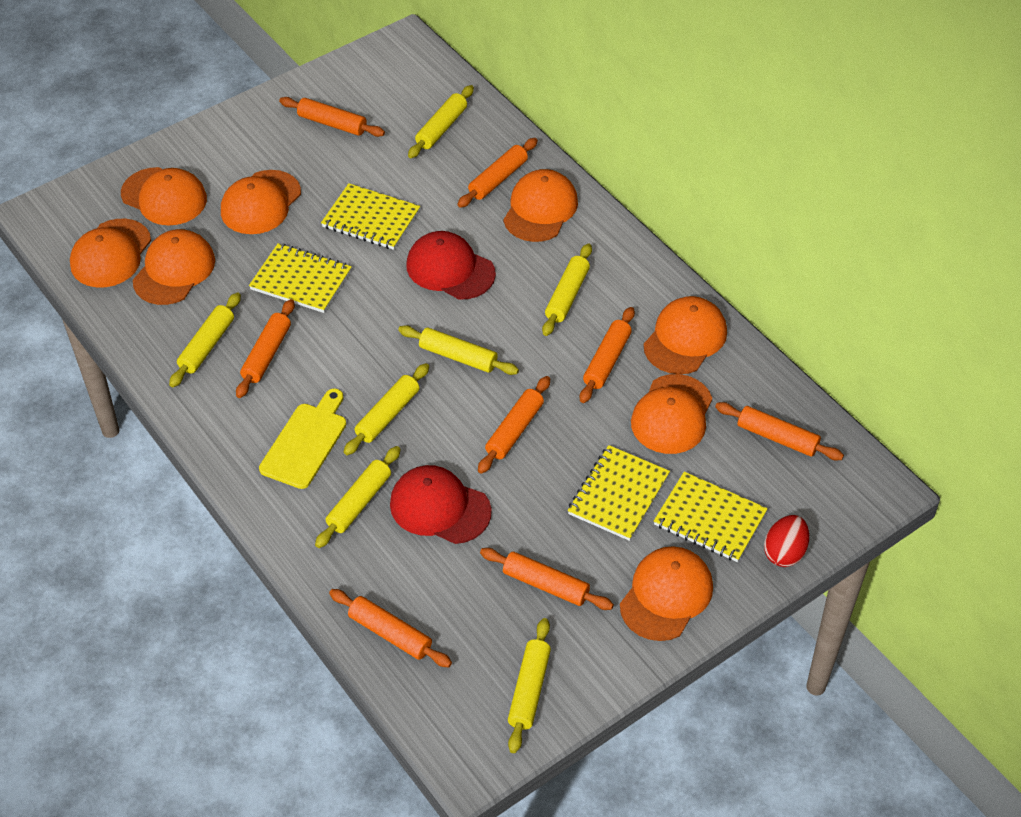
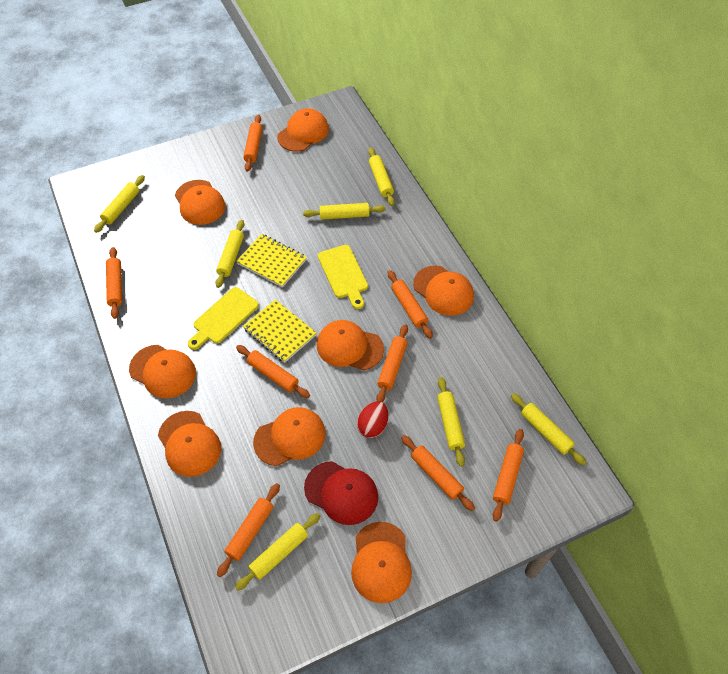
red cap: [390,465,492,544] [406,231,496,300] = 2 -> [304,461,378,525] = 1
yellow cutting board: [259,388,346,489] = 1 -> [188,287,259,350] [318,245,368,309] = 2
yellow notebook: [249,243,352,313] [321,183,420,250] [568,445,670,541] [654,472,768,562] = 4 -> [236,234,307,288] [243,300,317,363] = 2

